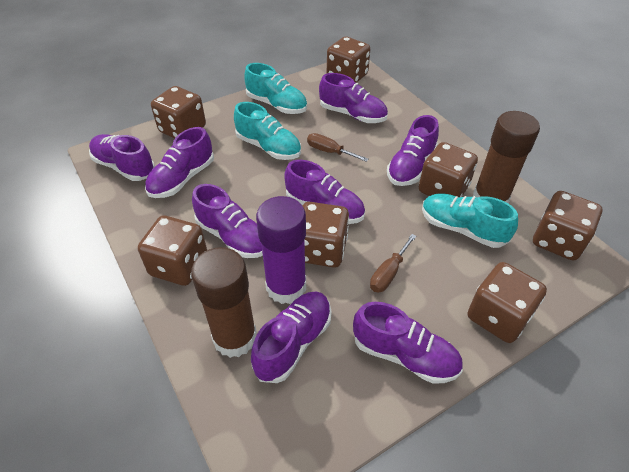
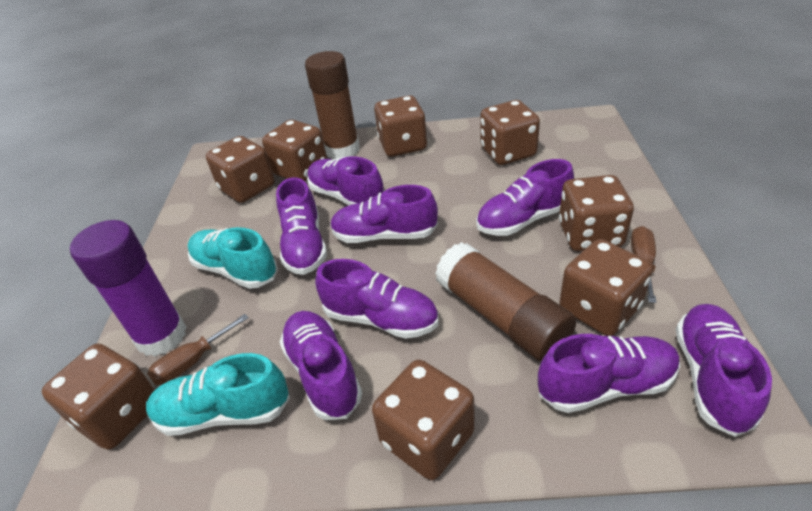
brown dice: [138,216,207,286] [151,86,206,138] [303,202,349,268] [327,37,370,83] [419,142,478,198] [468,262,547,343] [533,191,602,260] = 7 -> [42,343,155,450] [206,136,274,203] [262,119,327,181] [372,360,475,480] [374,95,427,157] [480,100,540,165] [559,175,634,251] [560,239,653,336] = 8
turquoise shoe: [234,102,301,160] [244,63,307,114] [422,193,518,248] = 3 -> [146,353,290,436] [188,227,278,289] = 2

